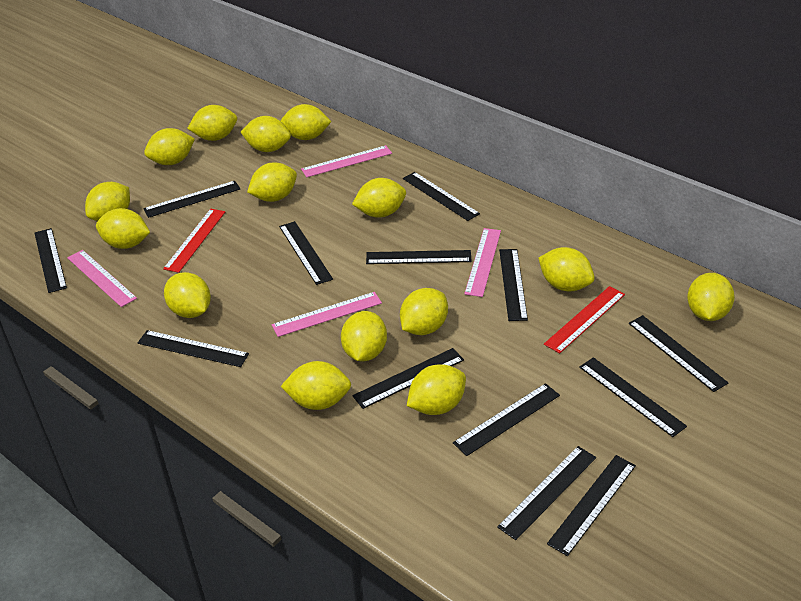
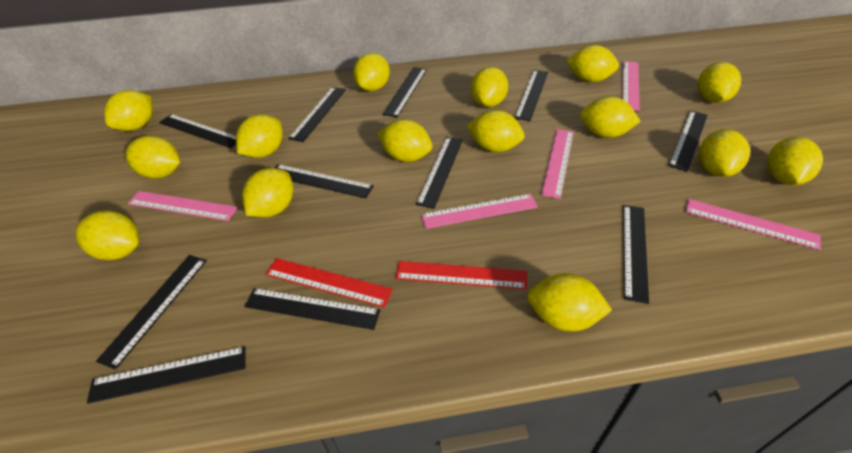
black ruler: [34,228,67,293] [138,330,249,367] [143,181,240,218] [279,221,333,285] [352,348,464,409] [366,250,472,264] [403,172,480,221] [453,383,560,456] [497,446,596,540] [499,249,528,321] [547,455,636,556] [579,357,687,437] [629,315,728,392] = 13 -> [87,346,246,404] [96,255,207,370] [159,114,236,148] [244,288,380,330] [275,164,374,198] [288,87,346,142] [383,67,427,117] [416,137,463,209] [514,70,548,121] [623,205,649,304] [668,110,708,172] = 11
pink ruler: [67,250,137,307] [272,292,382,337] [301,145,392,177] [464,228,501,297] = 4 -> [128,191,238,221] [421,194,538,229] [541,129,574,199] [623,61,640,111] [686,199,821,250] = 5

